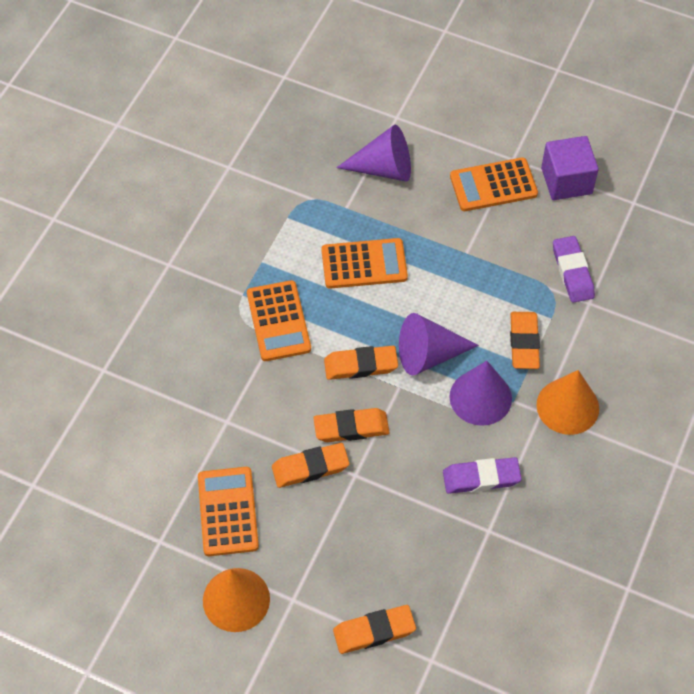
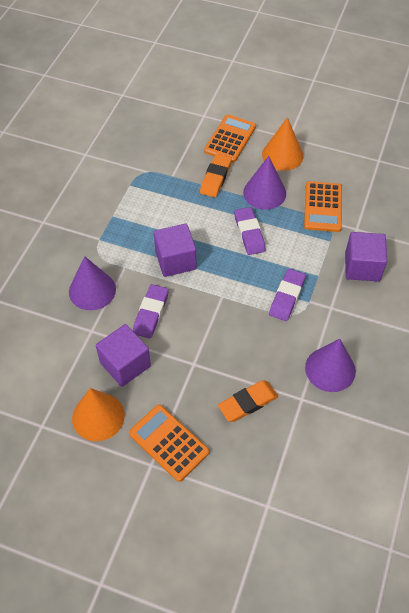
orange calculator: [198,467,259,556] [247,280,311,361] [321,238,408,289] [450,157,538,211] = 4 -> [129,405,209,482] [204,114,256,162] [304,181,342,232] = 3
orange eraser: [272,443,349,488] [313,408,390,442] [324,346,398,380] [333,605,416,654] [510,312,540,369] = 5 -> [200,154,232,198] [218,380,278,422] = 2
purple cube: [541,136,599,200] = 1 -> [96,324,151,387] [154,224,196,277] [345,232,387,282] = 3
purple eraser: [443,457,522,494] [553,236,595,303] = 2 -> [133,284,169,339] [234,207,265,255] [269,269,306,321] = 3

